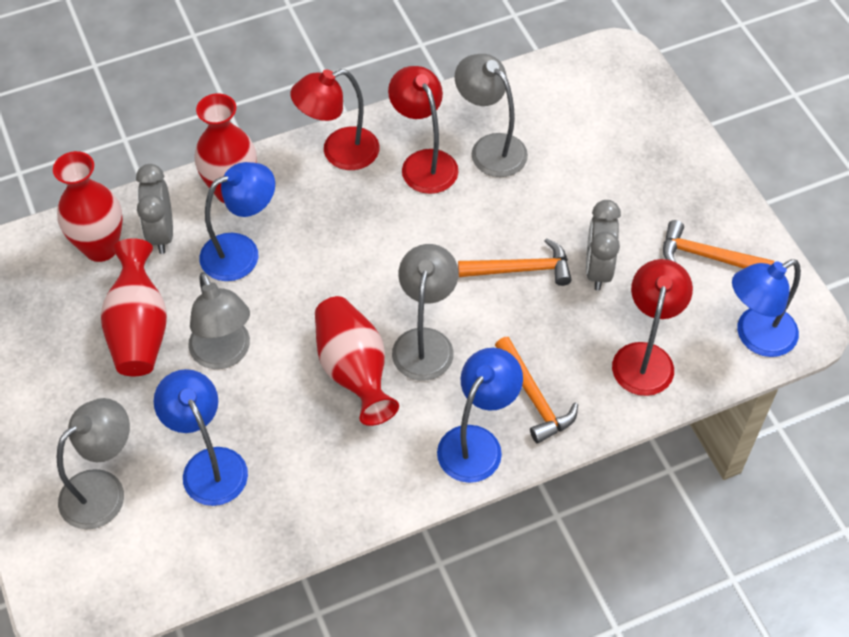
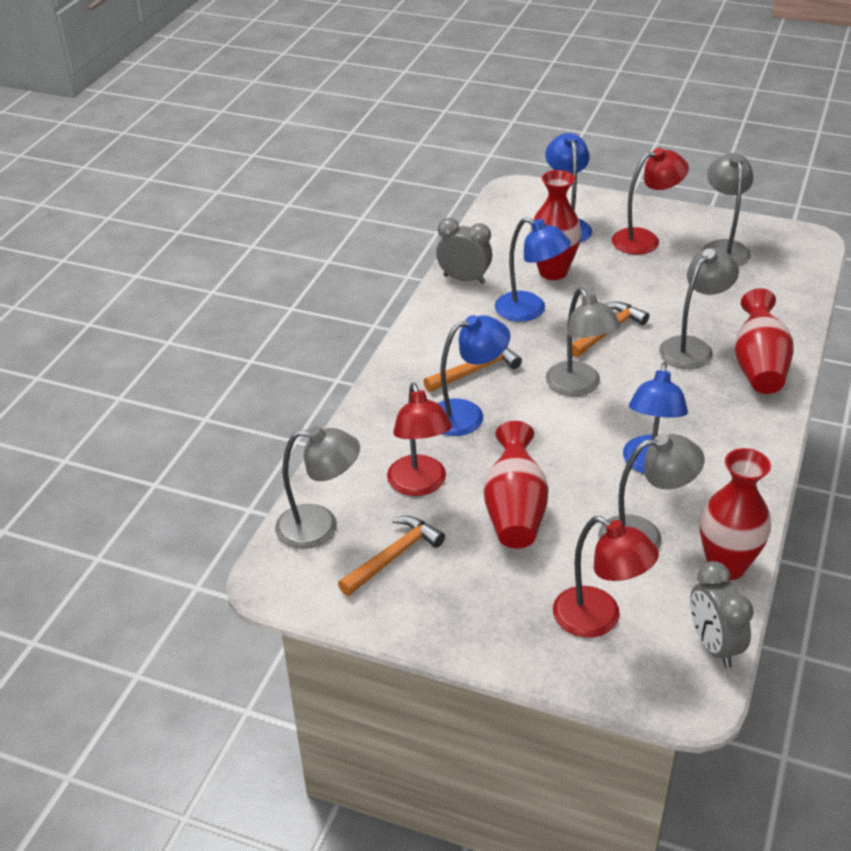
grey lamp: [57,398,130,530] [188,272,250,369] [392,244,459,381] [455,54,528,177] = 4 -> [275,426,360,549] [546,288,621,396] [598,434,705,549] [659,248,739,369] [703,153,753,266] = 5

